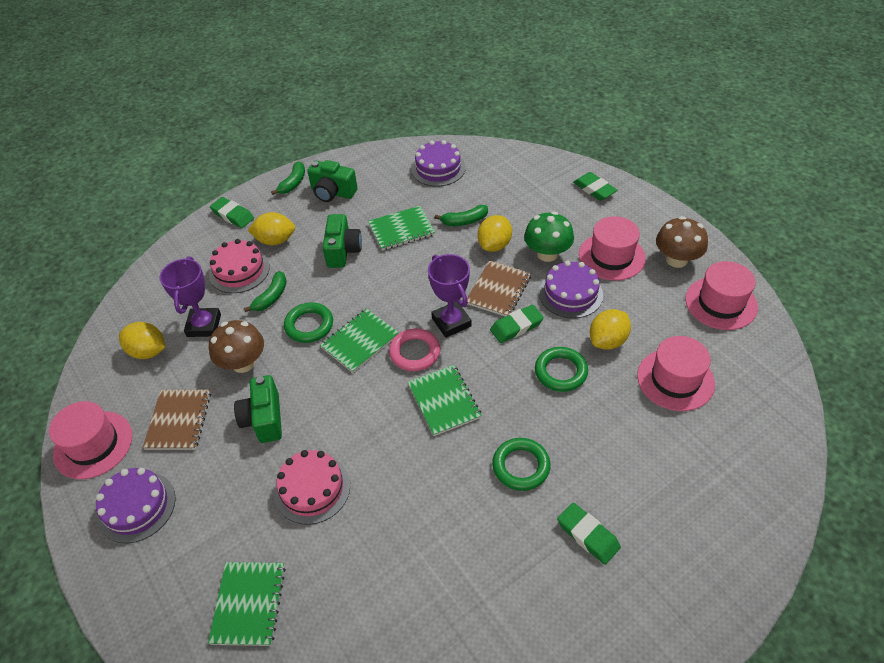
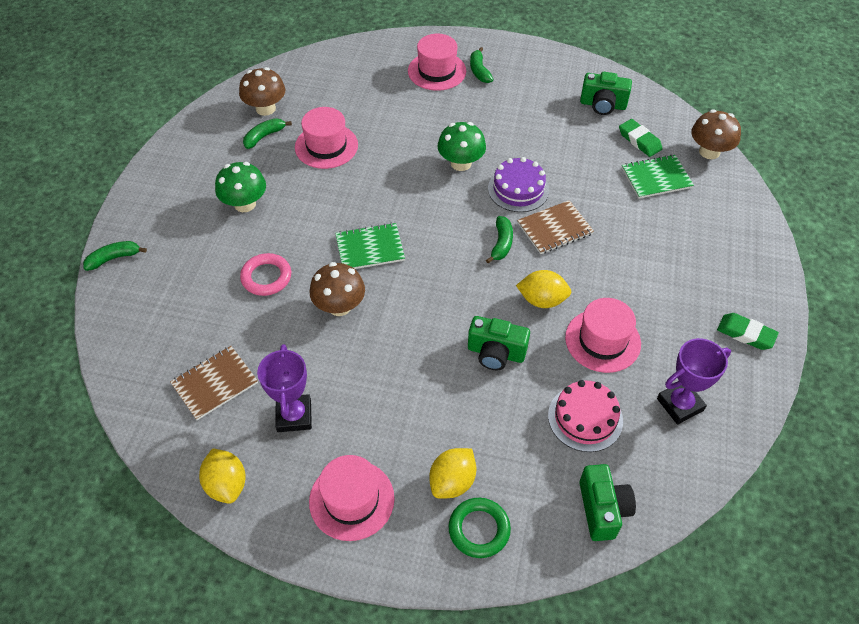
brown mushroom: [209,320,264,373] [656,216,708,268] = 2 -> [239,67,285,116] [310,262,365,316] [691,110,741,159] = 3
green banana: [244,271,287,312] [271,161,305,195] [434,205,488,226] = 3 -> [83,241,147,271] [243,118,292,149] [470,47,494,83] [486,216,513,263] = 4
green eraser: [210,197,254,228] [490,305,544,343] [557,503,621,565] [573,172,618,201] = 4 -> [619,119,662,157] [717,313,779,350] = 2
green mushroom: [524,212,574,262] = 1 -> [215,162,266,212] [437,122,486,171] = 2
green notebook: [208,562,286,646] [320,309,399,373] [368,206,435,250] [408,365,482,436] = 4 -> [335,223,405,269] [622,154,694,199] = 2
green ring: [284,302,333,343] [492,438,551,491] [535,347,588,392] = 3 -> [448,498,511,558] = 1
pink cake: [209,239,270,293] [274,450,350,525] = 2 -> [548,380,623,452] = 1
purple cake: [96,468,176,543] [411,140,465,186] [539,261,603,318] = 3 -> [488,157,549,212] = 1
yellow lemon: [119,322,165,359] [247,212,295,245] [478,215,512,252] [590,309,631,350] = 4 -> [199,448,246,504] [429,448,476,499] [516,270,572,308] = 3

